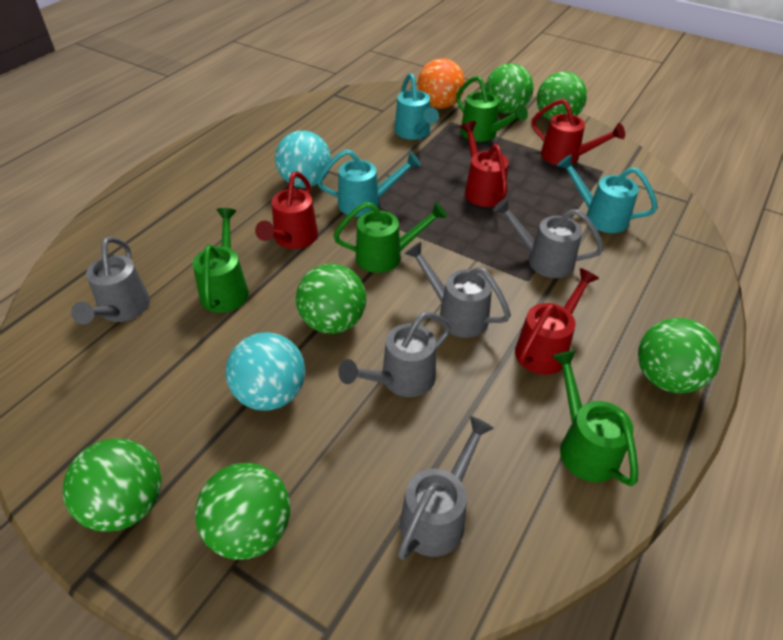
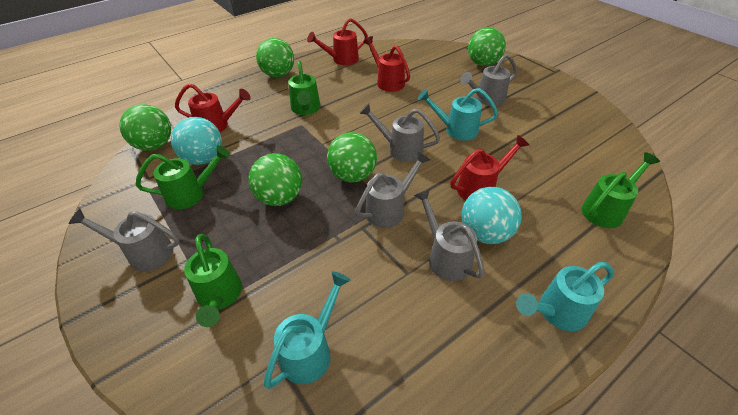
green ball: [63,439,162,532] [195,463,290,560] [296,264,366,334] [485,63,534,114] [537,71,587,120] [638,318,721,393] = 6 -> [119,104,171,151] [248,153,302,206] [256,38,294,77] [327,132,377,183] [468,27,506,66] = 5
orange ball: [418,58,465,109] = 1 -> none = 0

